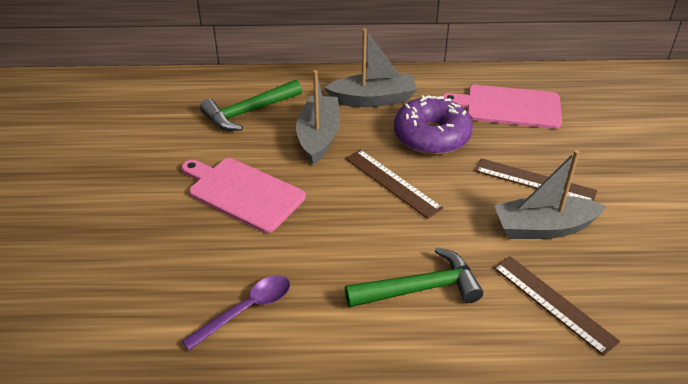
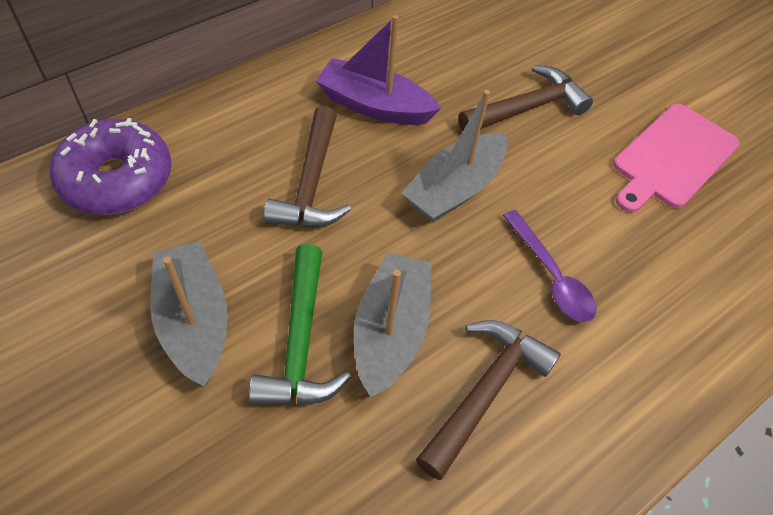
brown hammer: none = 0 -> [263,106,351,227] [416,320,561,480] [458,65,593,131] = 3
brown ruler: [345,149,443,219] [475,158,597,201] [493,256,620,356] = 3 -> none = 0
green hammer: [200,80,302,131] [345,247,483,307] = 2 -> [249,244,351,406] = 1
pink cutting board: [181,158,306,233] [442,85,562,129] = 2 -> [613,104,740,213] = 1
purple boat: none = 0 -> [316,15,441,125] = 1

